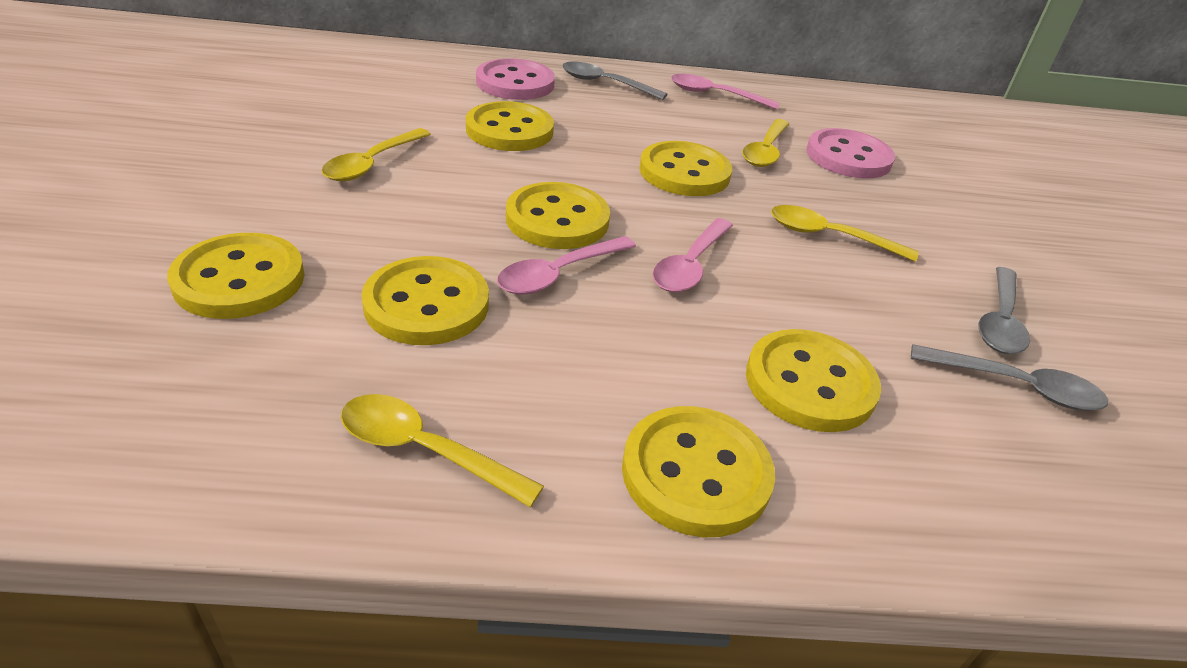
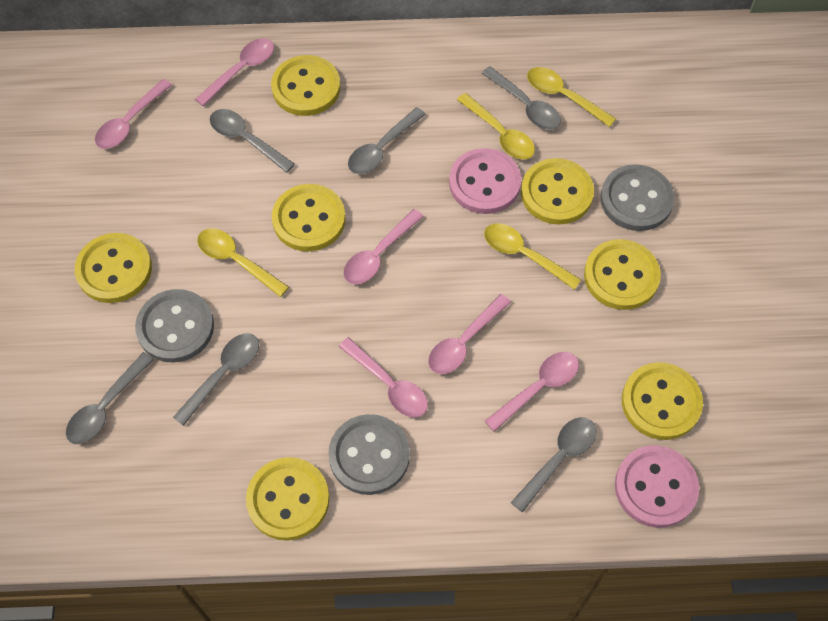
grey button: none = 0 -> [135,289,214,363] [328,414,410,495] [600,164,675,231] = 3
grey spoon: [562,61,667,100] [911,344,1108,411] [978,267,1030,354] = 3 -> [66,352,154,444] [173,334,259,426] [210,109,295,173] [348,107,426,174] [482,66,561,130] [511,417,596,512] = 6
pink spoon: [497,236,636,295] [653,218,733,292] [671,74,780,110] = 3 -> [95,79,172,149] [195,38,274,106] [338,337,428,418] [343,209,424,284] [428,294,511,374] [485,352,579,432] = 6

